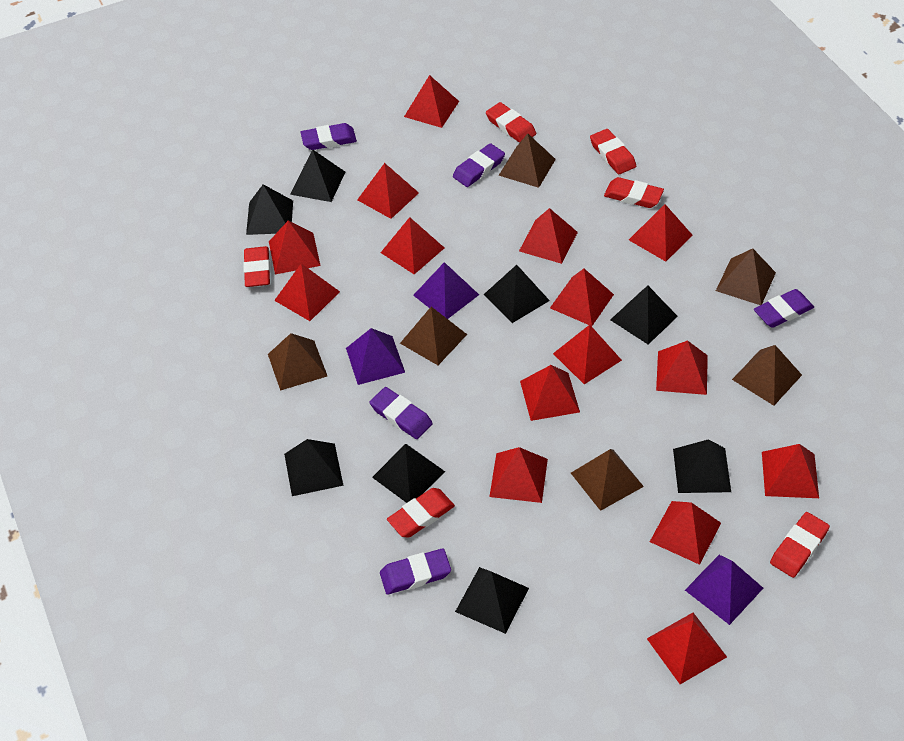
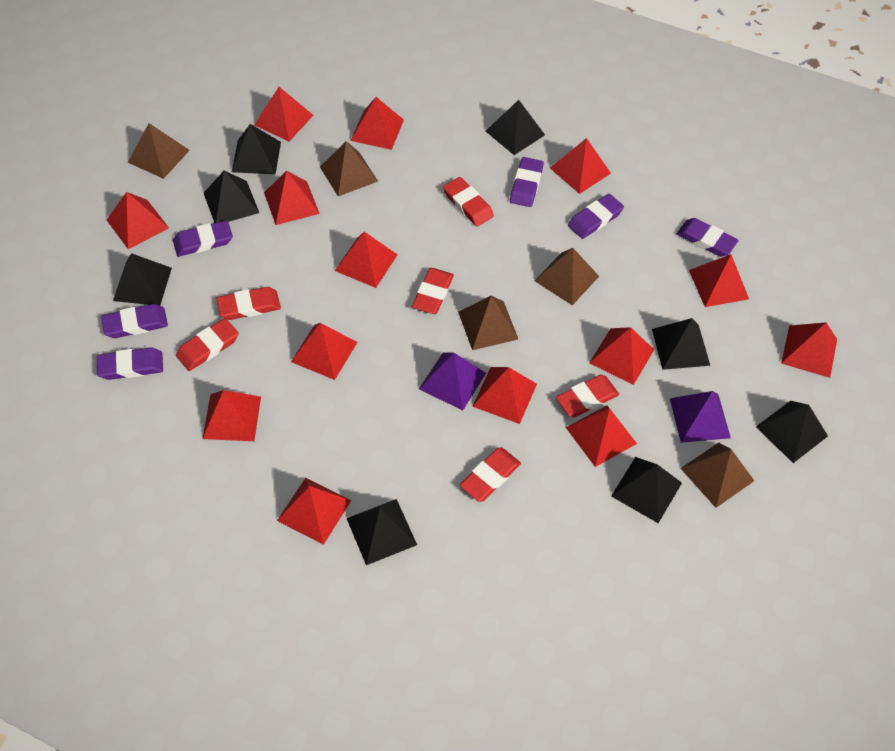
brown pyramid: [268,333,327,391] [400,307,467,365] [498,133,556,188] [571,449,644,511] [716,248,776,305] [732,345,802,406] = 6 -> [128,123,190,179] [320,141,378,196] [458,296,518,350] [535,248,599,305] [680,443,754,508] = 5
purple eraser: [300,123,357,150] [370,387,433,439] [380,548,451,595] [453,143,505,187] [754,289,814,328] = 5 -> [97,347,163,380] [101,304,168,338] [173,220,233,257] [510,157,544,207] [568,194,624,239] [677,218,739,257] = 6
purple pyramid: [346,328,405,385] [413,262,479,319] [685,555,763,625] = 3 -> [419,352,486,410] [670,391,731,443] = 2
red pyramid: [269,221,321,274] [274,264,340,321] [357,163,419,219] [381,217,444,274] [404,75,459,128] [489,447,548,503] [519,208,578,264] [520,365,580,421] [550,269,614,326] [553,325,622,384] [629,204,693,262] [647,613,727,684] [650,501,721,565] [656,340,708,395] [762,444,819,498] = 15 -> [107,192,169,249] [202,390,261,441] [254,87,313,141] [264,171,320,225] [277,478,351,545] [291,323,357,380] [335,232,398,288] [351,97,404,150] [472,367,537,424] [550,138,611,194] [566,405,637,467] [589,327,654,385] [689,254,749,307] [781,322,837,378] = 14

